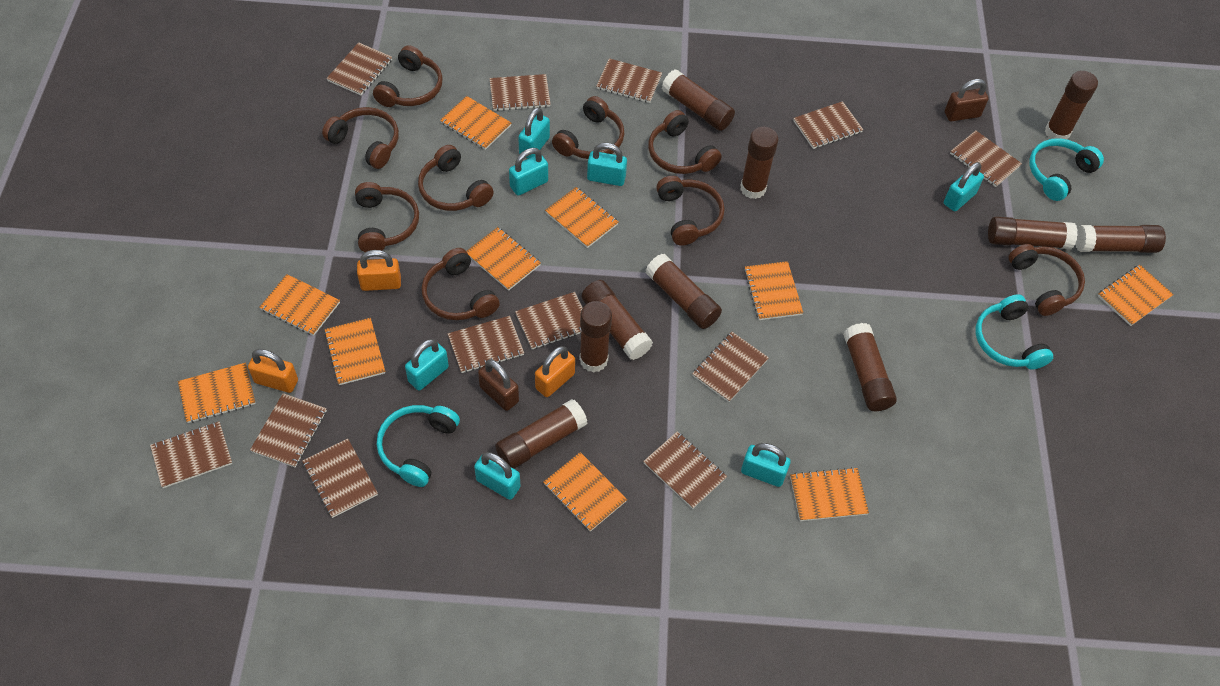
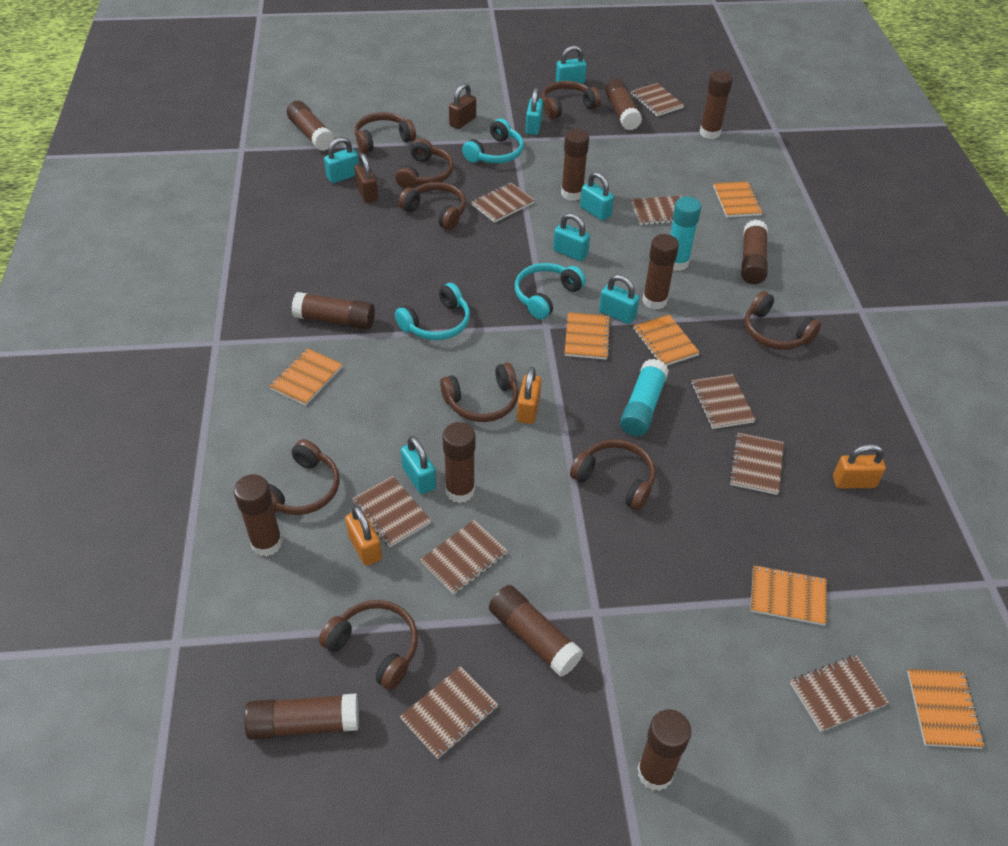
brown glue stick: [495,399,588,469] [579,301,612,373] [582,280,653,360] [646,254,722,329] [662,69,735,131] [740,127,779,199] [843,323,897,411] [988,216,1078,249] [1045,71,1098,139] [1076,225,1166,253] = 10 -> [234,475,283,556] [244,693,359,740] [287,101,334,151] [292,292,375,329] [443,422,475,503] [489,585,583,677] [561,129,589,201] [605,79,642,130] [637,710,691,791] [642,234,679,310] [700,70,733,139] [741,220,768,284] = 12
brown notebook: [150,421,232,488] [250,393,327,467] [302,439,378,518] [326,42,392,95] [448,316,524,373] [489,74,551,111] [515,292,583,349] [596,58,662,103] [643,431,727,509] [692,332,769,402] [793,101,863,149] [950,130,1022,187] = 12 -> [352,476,431,547] [400,666,498,759] [420,520,508,594] [472,183,535,223] [631,83,684,116] [631,196,682,225] [691,374,756,429] [729,433,784,495] [790,655,889,732] = 9
orange notebook: [178,363,256,423] [259,274,340,336] [324,318,385,385] [440,96,511,150] [467,227,541,291] [543,452,627,532] [545,187,618,248] [744,261,803,320] [790,467,869,521] [1098,265,1174,326] = 10 -> [269,348,343,406] [565,312,611,360] [633,314,700,365] [713,181,763,217] [750,565,827,626] [907,669,984,749] = 6
turquoise glue stick: none = 0 -> [620,359,669,436] [670,196,701,271] = 2

